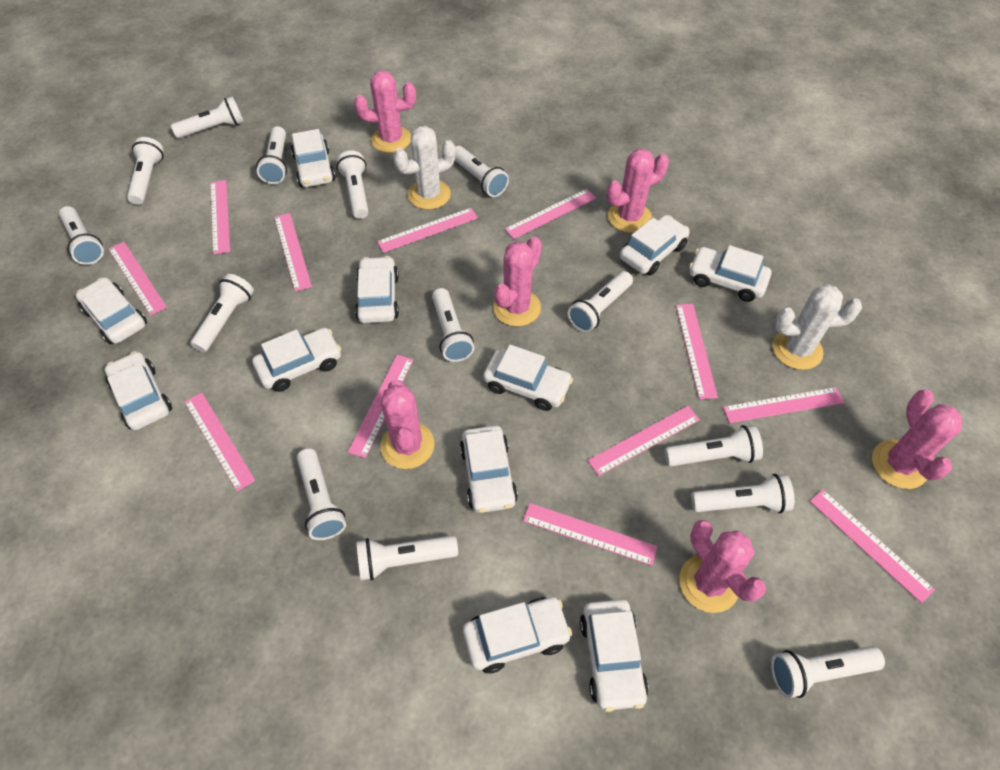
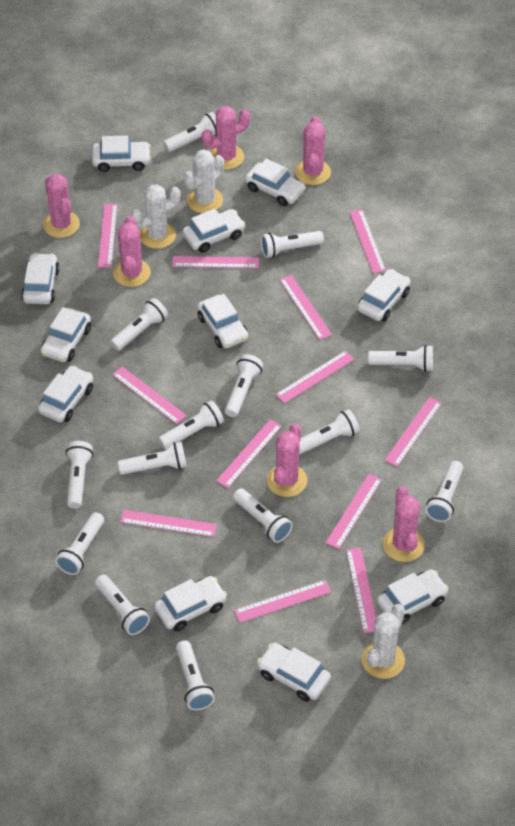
white cactus: [393,126,456,210] [773,284,862,370] = 2 -> [131,184,181,249] [184,149,224,213] [362,604,405,679] = 3

